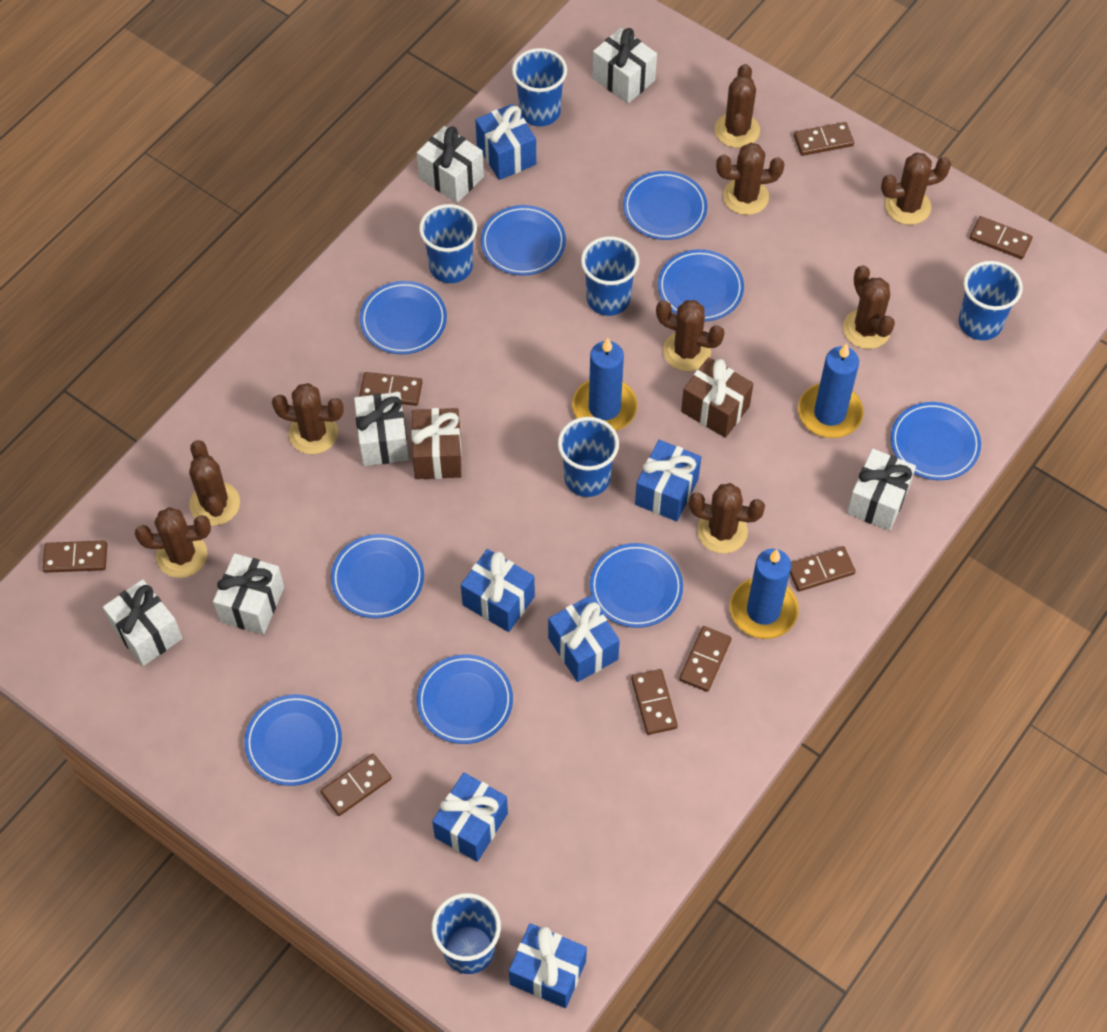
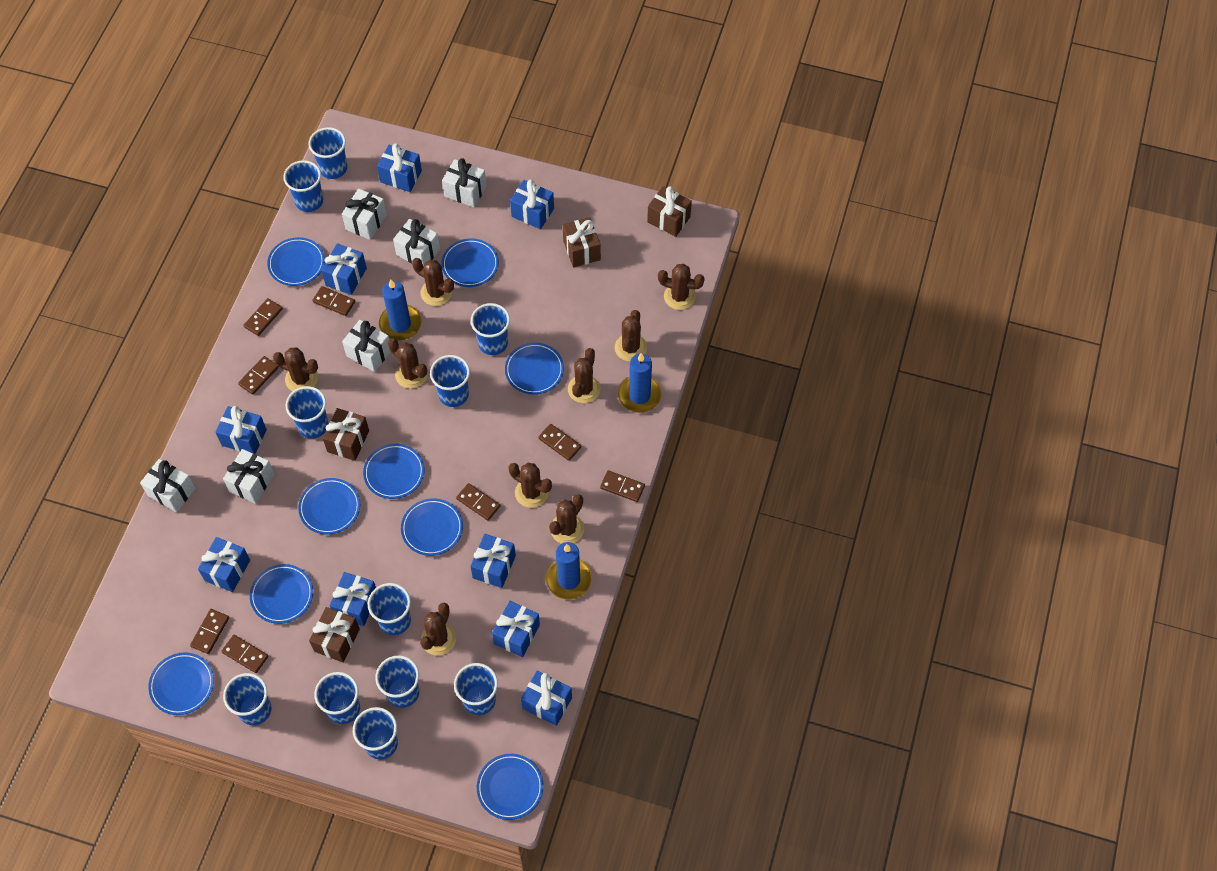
blue cup: [419,204,477,283] [432,893,501,974] [512,48,567,126] [558,417,619,497] [581,236,639,316] [959,261,1023,340] = 6 -> [223,673,272,725] [283,160,323,212] [286,386,328,439] [308,127,347,179] [314,672,360,724] [353,707,398,759] [368,583,411,635] [375,656,419,708] [430,355,470,407] [454,663,498,715] [471,303,510,355] = 11
blue gift: [432,772,508,862] [461,549,535,632] [475,104,536,180] [509,923,587,1008] [548,596,620,682] [635,440,701,522] = 6 -> [198,537,250,592] [215,406,267,454] [321,243,367,295] [330,572,376,626] [377,143,422,192] [470,534,516,588] [492,601,540,657] [510,179,554,229] [521,670,572,726] = 9
brown gift: [411,408,462,479] [681,357,754,438] = 2 -> [309,607,360,663] [323,408,369,461] [563,217,601,267] [647,186,692,237] = 4

